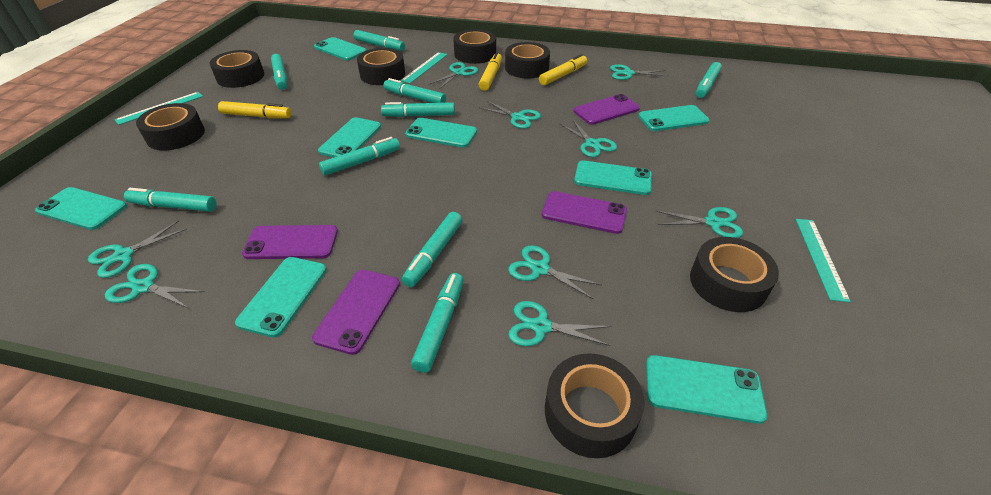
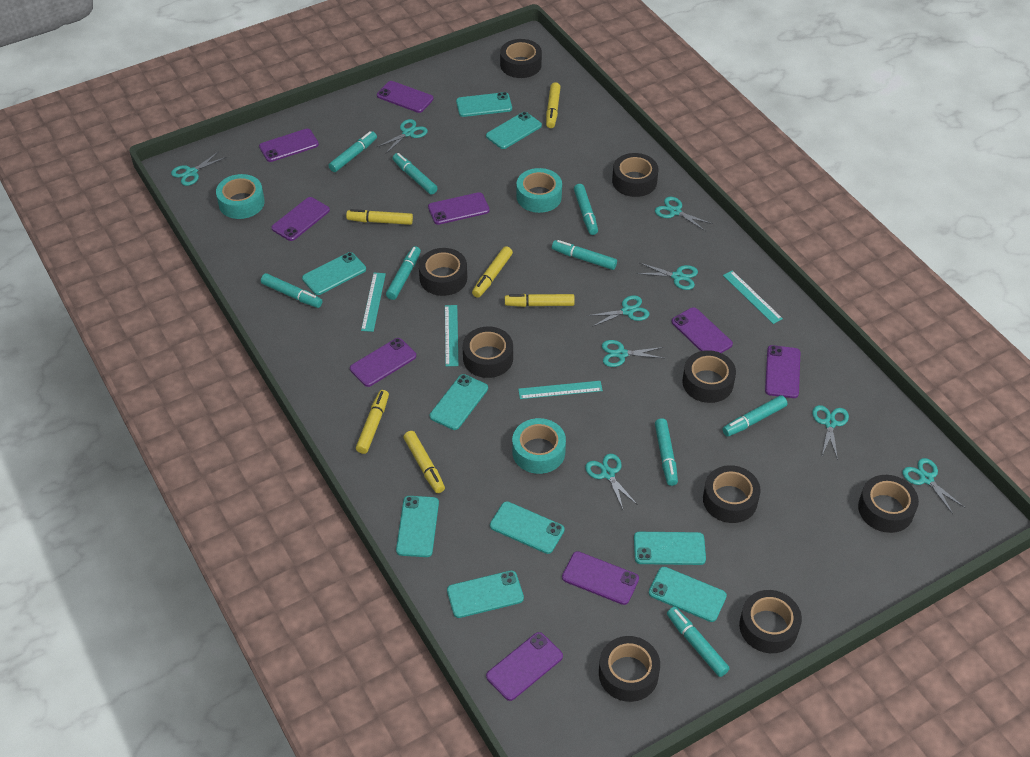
black tape: [136,103,205,150] [210,50,264,88] [357,48,405,85] [453,29,496,64] [505,42,550,79] [545,353,644,458] [690,237,779,312] = 7 -> [419,248,467,296] [463,326,513,378] [500,39,542,78] [599,636,660,702] [612,153,659,197] [682,350,736,403] [703,465,761,523] [739,590,802,653] [858,475,919,533] = 9
purple phone: [242,225,338,259] [312,270,400,355] [542,191,627,234] [574,94,640,125] = 4 -> [259,129,319,162] [271,197,330,241] [350,338,416,387] [377,81,433,113] [428,192,490,225] [486,632,563,701] [562,551,639,605] [672,307,733,353] [765,345,800,398] = 9
turquoise phone: [35,187,127,230] [235,257,327,337] [314,37,366,60] [318,117,381,157] [405,118,477,148] [574,160,652,195] [638,105,710,131] [646,355,767,424] = 8 -> [302,252,366,295] [396,496,439,557] [430,374,488,430] [447,570,524,618] [456,92,512,117] [486,112,542,149] [490,501,565,554] [634,532,706,565] [649,567,727,622] = 9
turquoise ruler: [114,92,203,125] [400,52,448,83] [796,219,851,302] = 3 -> [361,273,386,332] [445,305,458,366] [518,381,603,399] [723,270,783,324] = 4
turquoise tape: none = 0 -> [216,174,265,219] [512,418,566,474] [517,168,562,213] = 3
yellow marker: [218,101,291,118] [478,52,502,91] [539,54,587,85] = 3 -> [346,209,413,225] [356,390,389,454] [403,431,445,493] [472,246,513,298] [505,294,575,307] [546,82,561,128] = 6

